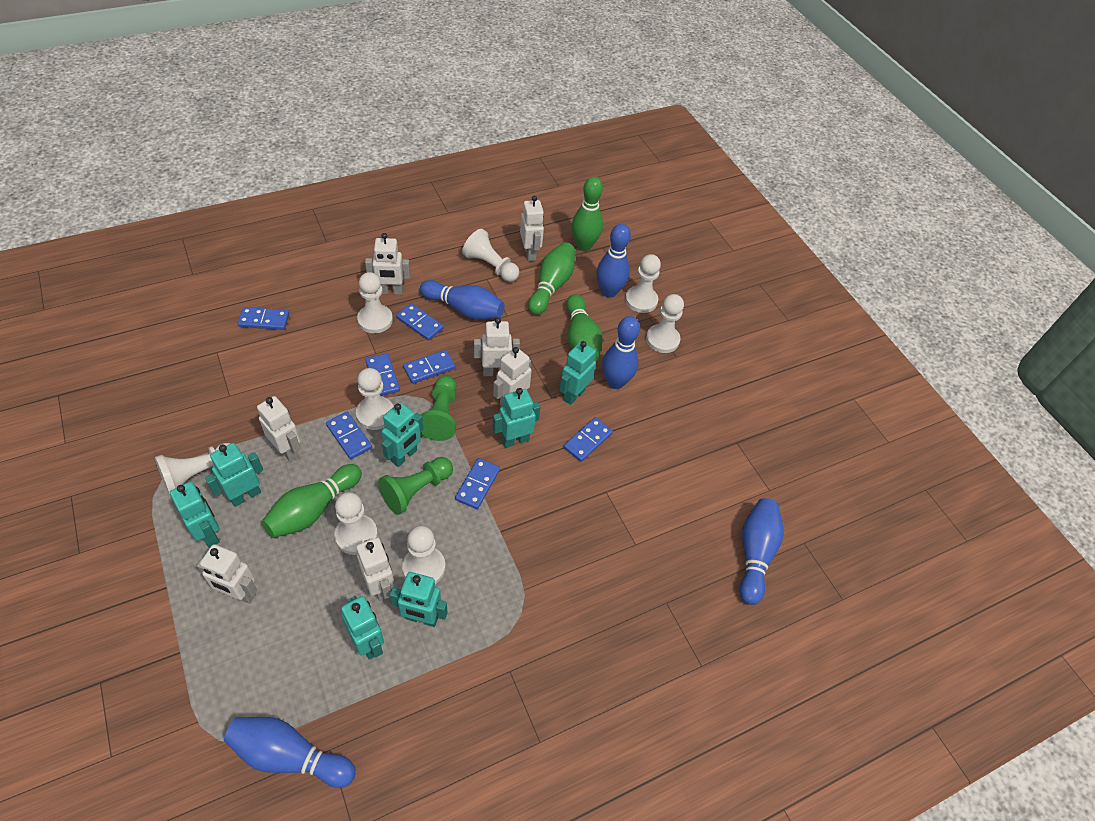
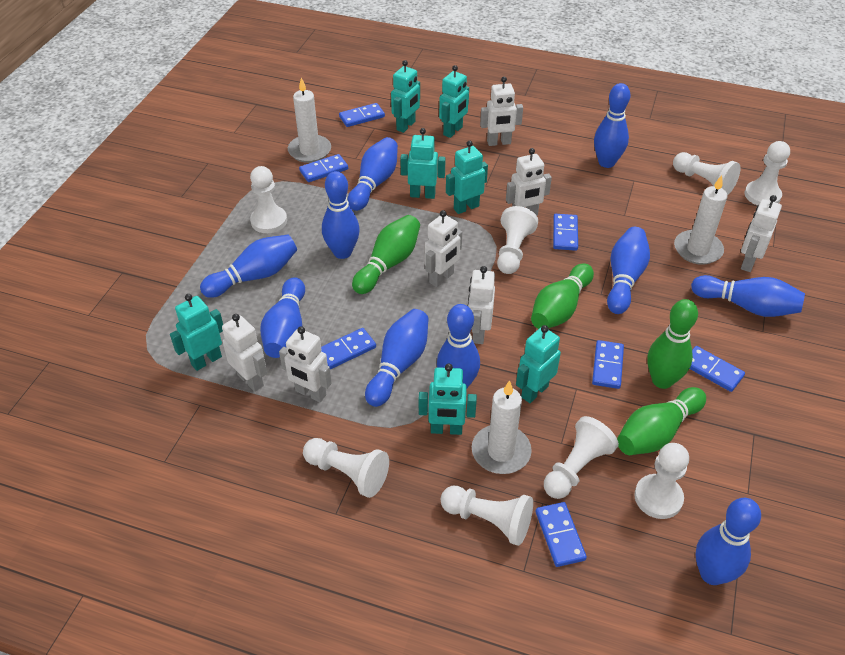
blue bowling pin: [224,717,356,788] [420,280,505,320] [597,224,631,298] [602,316,640,389] [740,498,784,605] = 5 -> [200,235,297,298] [260,277,305,358] [322,171,360,259] [347,137,398,211] [365,309,429,407] [437,304,480,388] [594,83,630,168] [607,227,650,314] [691,275,805,317] [696,498,761,585] = 10
green pawn: [378,457,453,515] [420,376,457,441] = 2 -> none = 0
white candle: none = 0 -> [288,77,331,163] [472,380,532,474] [674,175,728,265] = 3

